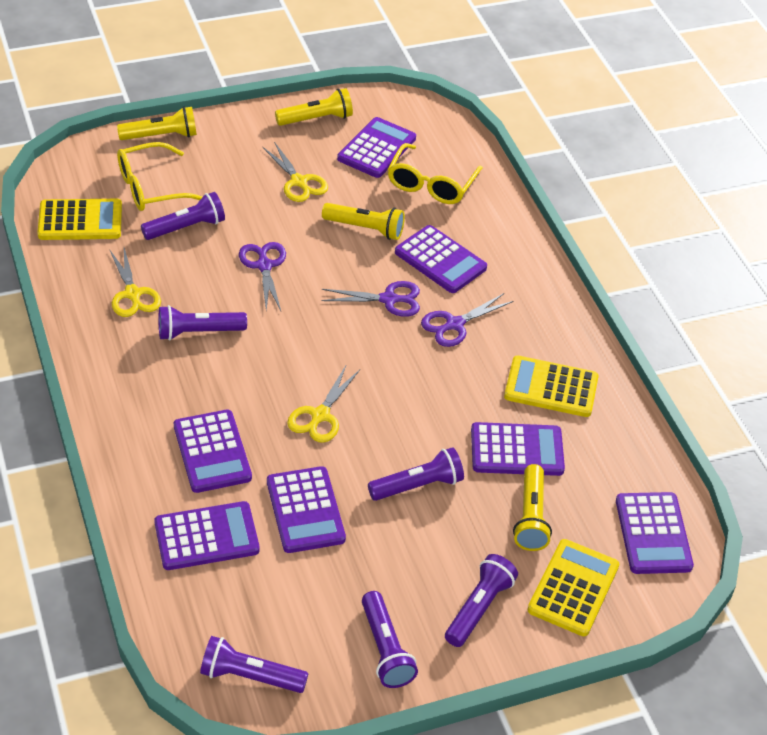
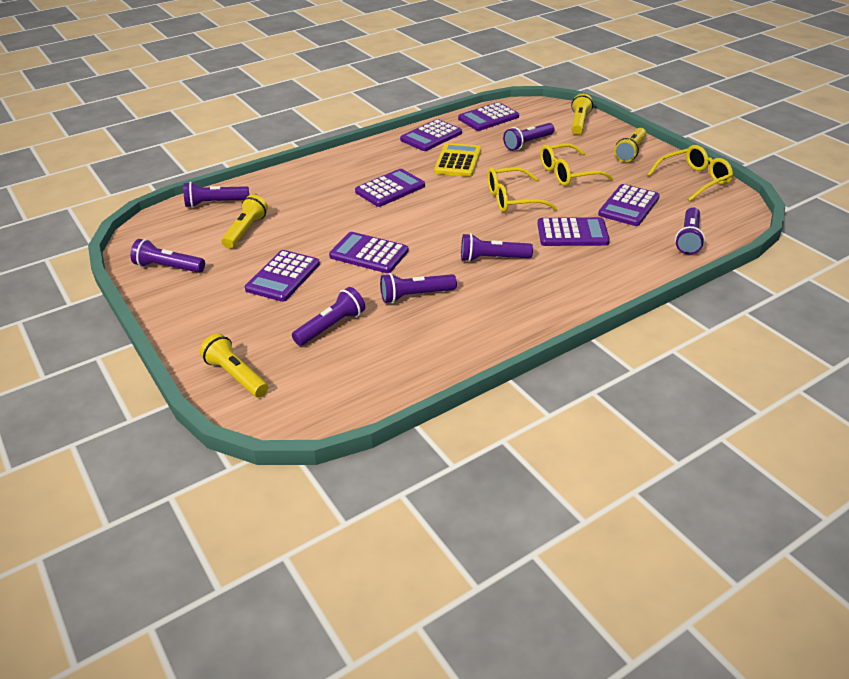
purple flashlight: [141,192,225,240] [159,305,247,340] [200,636,309,693] [362,591,418,688] [368,447,464,501] [445,554,518,647] = 6 -> [131,239,205,273] [183,182,249,208] [292,287,365,346] [380,273,457,303] [461,233,533,262] [503,123,555,151] [675,207,705,254] = 7
purple scissors: [239,242,286,311] [321,281,420,317] [421,293,513,347] = 3 -> none = 0
yellow calculator: [37,199,122,240] [504,355,599,417] [528,539,619,636] = 3 -> [434,143,481,177] = 1
yellow glasses: [117,142,203,211] [388,143,483,204] = 2 -> [487,167,558,213] [540,143,614,186] [647,145,733,201] = 3
yellow scissors: [109,248,161,317] [262,142,328,202] [287,366,360,443] = 3 -> none = 0

